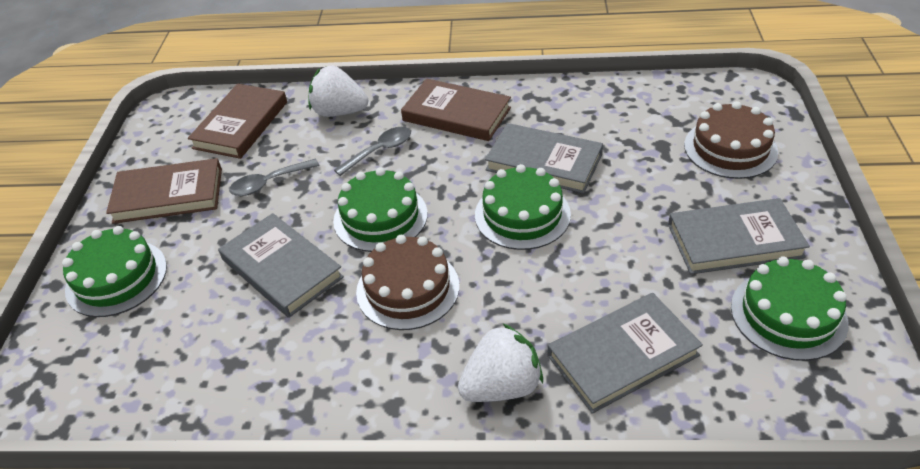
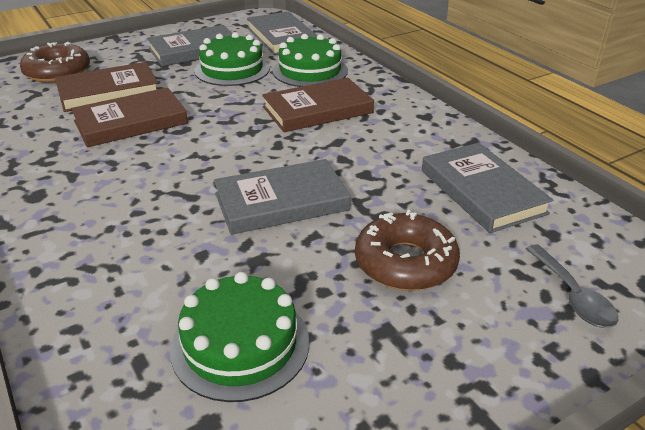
brown cake: [356,235,459,330] [684,101,778,179] = 2 -> none = 0
brown donut: none = 0 -> [20,42,90,83] [355,210,460,291] = 2
green cake: [62,226,167,317] [333,167,428,252] [475,164,571,250] [731,256,849,361] = 4 -> [170,272,309,402] [194,32,270,86] [273,34,348,87] = 3
grey spoon: [229,159,320,196] [334,127,411,176] = 2 -> [526,244,618,328] = 1
white strawberry: [308,66,368,117] [458,324,543,402] = 2 -> none = 0

